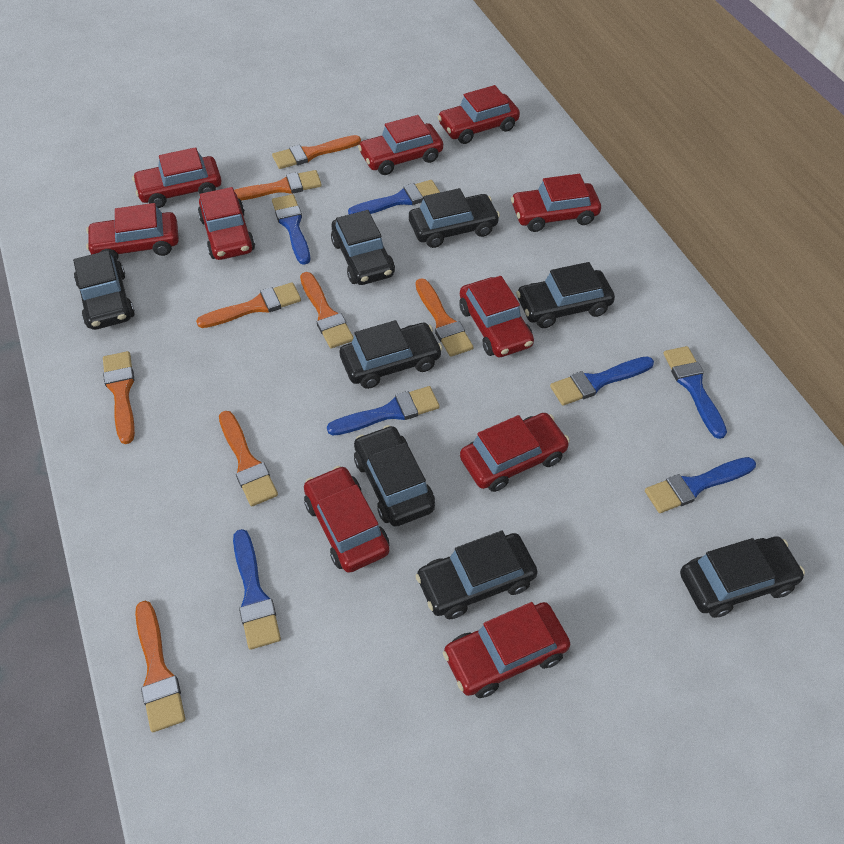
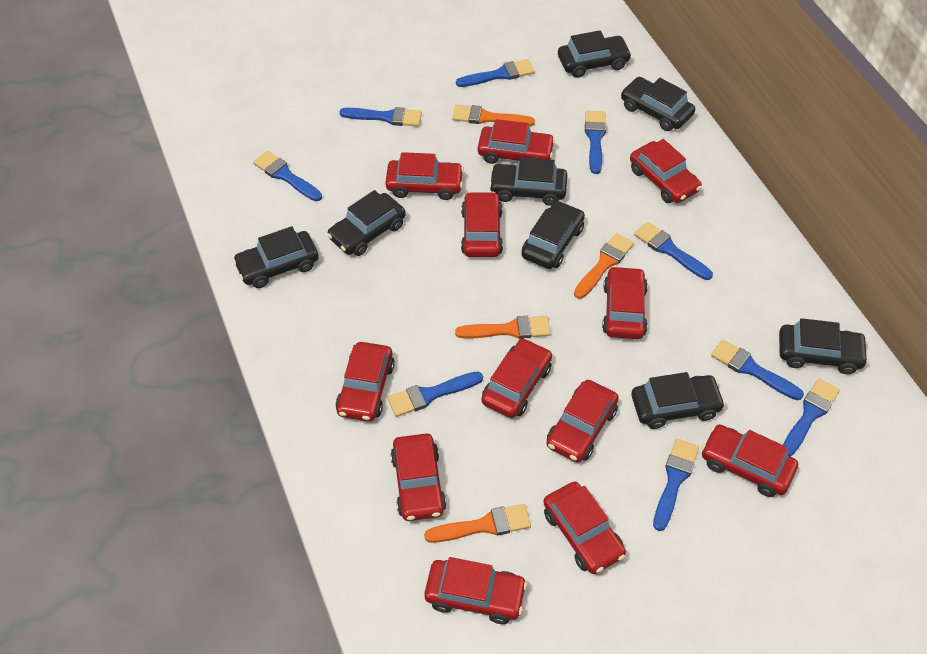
blue brush: [233,529,281,650] [272,194,310,265] [327,386,440,436] [348,180,440,214] [550,356,654,405] [645,457,756,513] [663,346,727,439] = 7 -> [253,151,322,201] [340,107,422,126] [388,372,483,417] [456,59,534,87] [585,111,606,174] [634,222,713,280] [653,439,699,531] [711,339,804,400] [783,378,840,457] = 9
orange brush: [103,351,135,444] [135,601,185,732] [196,282,301,328] [219,411,278,507] [234,170,322,201] [272,135,361,169] [300,272,354,348] [416,278,473,357] = 8 -> [424,504,531,543] [452,104,535,126] [455,316,551,339] [574,233,634,299] = 4
red car: [86,203,179,260] [132,147,221,208] [198,187,255,260] [304,466,389,573] [358,115,443,175] [438,85,520,144] [443,602,570,698] [459,276,534,357] [460,413,570,492] [511,174,601,232] = 10 -> [336,342,395,422] [385,152,464,200] [391,434,446,521] [424,557,527,624] [461,191,503,257] [478,119,555,164] [481,338,552,418] [543,481,626,574] [546,380,619,463] [602,266,648,339] [630,139,702,203] [701,424,798,497] = 12

